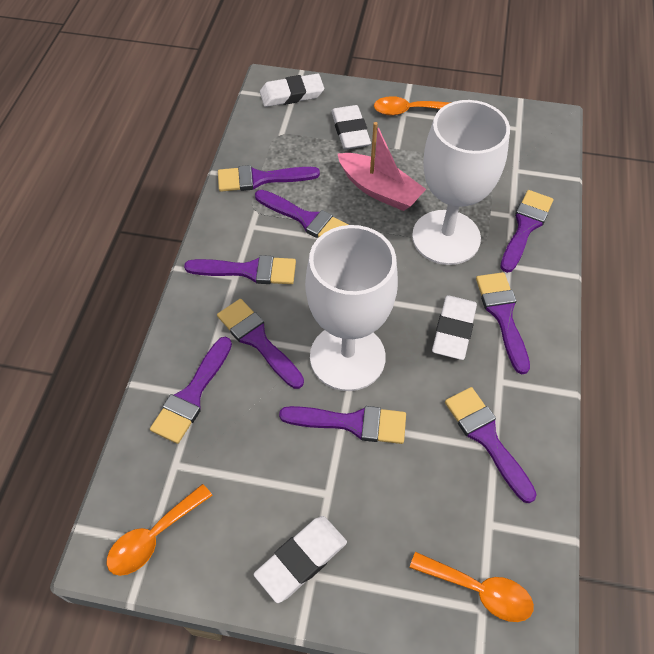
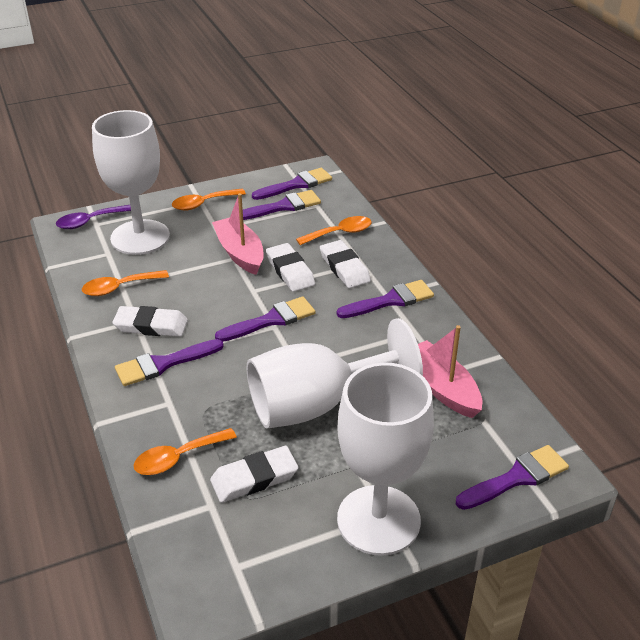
orange spoon: [107,484,213,576] [374,96,450,116] [410,552,534,622] = 3 -> [82,270,169,296] [133,428,237,475] [172,189,246,211] [296,216,372,245] = 4
pink boat: [337,122,426,211] = 1 -> [212,193,264,275] [418,325,482,418] = 2
purple brush: [150,337,232,444] [184,255,296,284] [217,299,304,389] [218,165,320,192] [255,190,349,238] [279,406,406,444] [445,387,537,503] [476,272,530,374] [500,190,553,273] = 9 -> [115,339,224,386] [215,297,316,342] [243,190,321,220] [252,168,332,200] [337,280,434,318] [456,445,569,510] = 6
purple spoon: none = 0 -> [56,205,131,229] = 1
white goblet: [305,225,398,391] [412,100,510,265] = 2 -> [92,110,170,255] [247,318,423,429] [337,363,434,556] = 3

